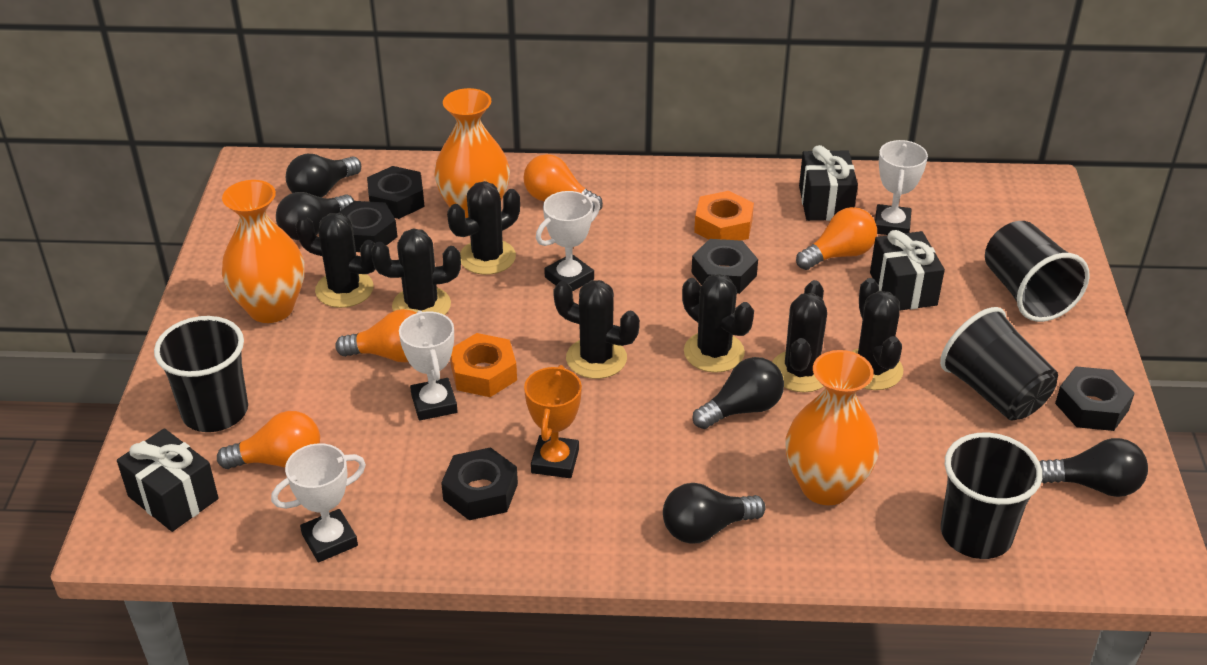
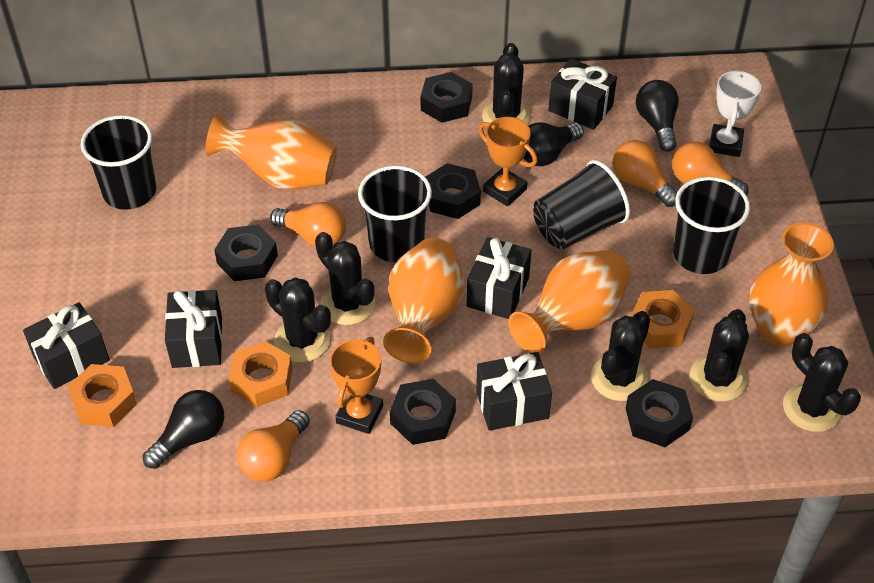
black cactus: [295,213,375,308] [371,228,461,315] [447,181,520,275] [553,280,640,379] [682,274,754,373] [772,280,827,392] [851,278,903,390] = 7 -> [265,277,331,363] [315,232,375,325] [482,43,531,124] [591,311,651,401] [690,309,749,402] [783,333,861,432] = 6
black gift: [117,428,219,532] [799,145,858,221] [870,230,945,310] = 3 -> [23,302,110,389] [165,290,222,368] [467,237,531,319] [476,352,552,431] [548,59,617,130] = 5
black light bulb: [276,192,354,240] [286,154,361,197] [663,483,766,544] [693,357,784,429] [1039,438,1148,497] = 5 -> [143,390,224,469] [523,122,584,166] [636,80,679,152] = 3
orange nut: [450,333,517,397] [694,191,754,240] = 2 -> [68,364,137,427] [229,341,293,407] [631,290,695,349] = 3
orange trophy: [524,365,582,478] = 1 -> [330,337,383,434] [478,117,537,206] = 2
orange vase: [222,180,305,323] [434,88,510,219] [786,350,879,505] = 3 -> [206,114,337,190] [383,238,464,363] [508,250,630,354] [749,223,834,346] = 4
white trophy: [271,443,366,562] [399,311,458,421] [536,191,600,291] [875,140,928,235] = 4 -> [709,70,761,157] = 1

